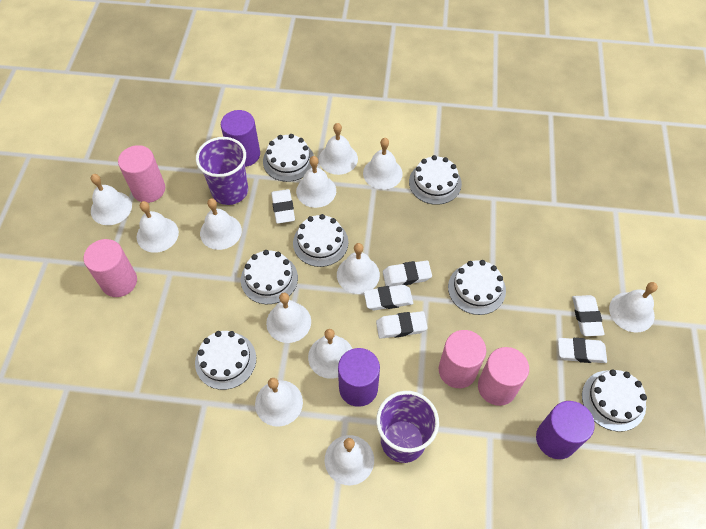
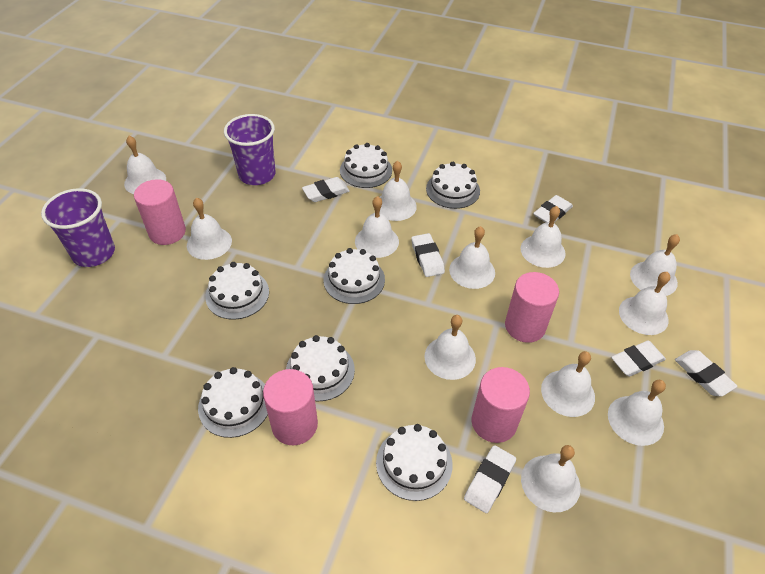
purple cylinder: [221,110,260,167] [338,348,380,407] [536,401,595,459] = 3 -> none = 0

